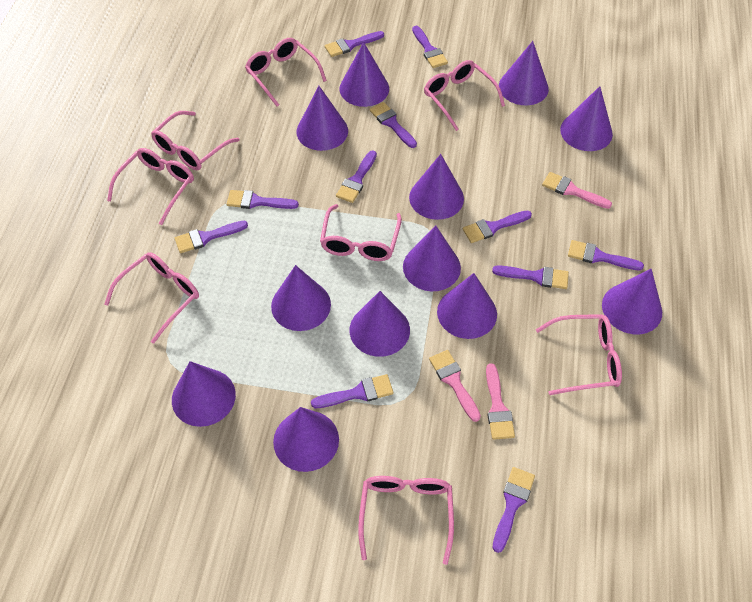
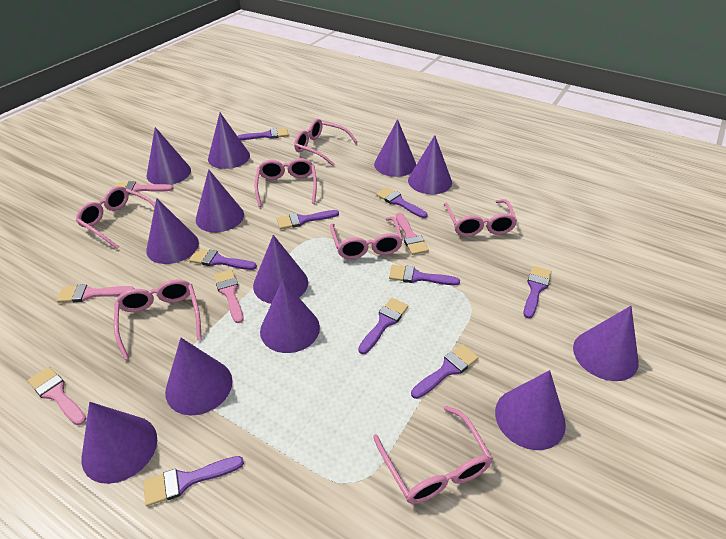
pink brush: [429,350,481,422] [486,363,515,440] [542,172,612,209] = 3 -> [28,367,86,425] [57,284,135,303] [115,181,173,194] [214,270,244,323] [396,212,429,255] = 5
pink glasses: [104,252,199,344] [107,148,194,225] [151,111,239,170] [245,38,327,107] [320,204,402,261] [358,476,454,565] [424,60,505,131] [536,314,622,395] = 8 -> [76,186,155,249] [114,279,202,360] [255,158,317,207] [294,119,358,166] [330,217,403,259] [373,406,493,504] [444,199,517,237] = 7
purple brush: [175,221,248,253] [226,190,299,209] [311,374,393,408] [325,31,384,57] [336,151,377,203] [369,102,417,148] [412,26,448,68] [463,210,532,243] [492,265,569,289] [493,467,535,553] [568,240,644,270] = 11 -> [143,456,244,506] [189,248,257,270] [238,128,289,140] [277,210,339,229] [358,298,408,354] [376,187,428,218] [389,265,460,285] [411,344,479,399] [524,266,552,319] = 9

